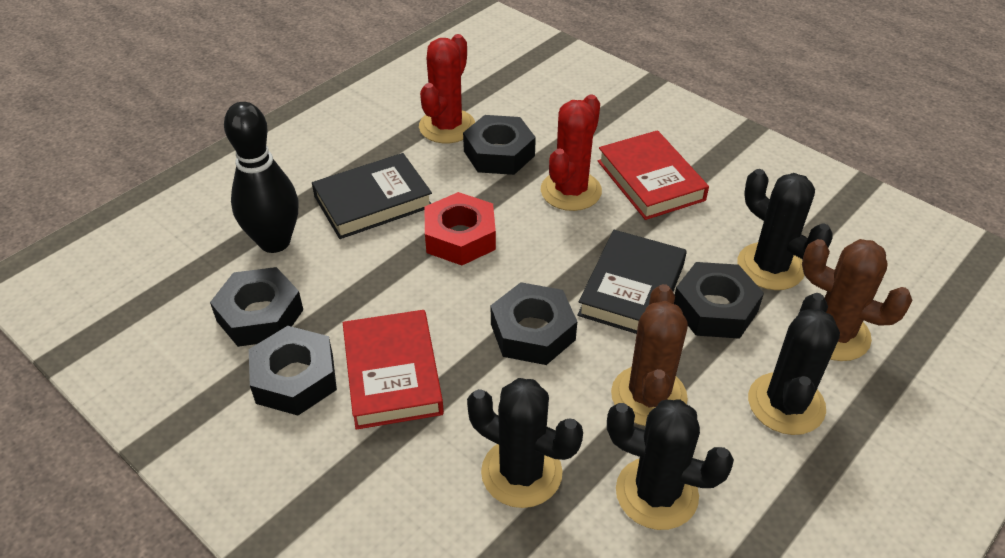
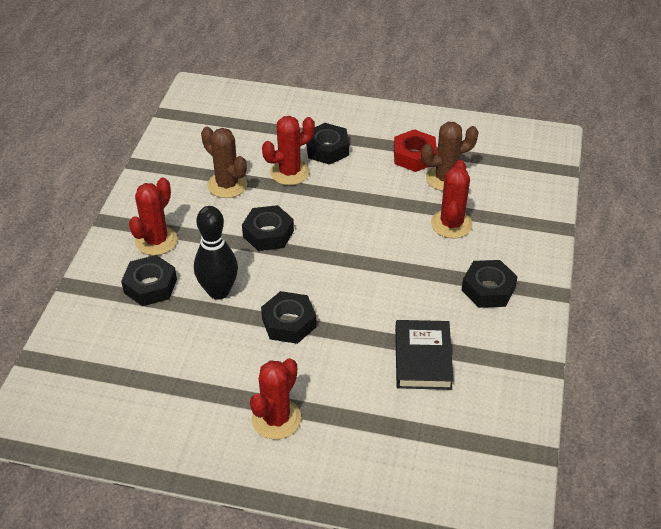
black book: [312,153,432,239] [577,230,687,334] = 2 -> [395,320,454,390] = 1
black cactus: [467,378,583,508] [607,399,734,530] [737,169,833,290] [748,293,840,435] = 4 -> none = 0
red book: [343,310,444,430] [598,130,709,220] = 2 -> none = 0
red cactus: [419,34,475,143] [541,94,602,211] = 2 -> [129,177,178,256] [250,358,302,440] [262,116,315,185] [431,160,473,238] = 4

